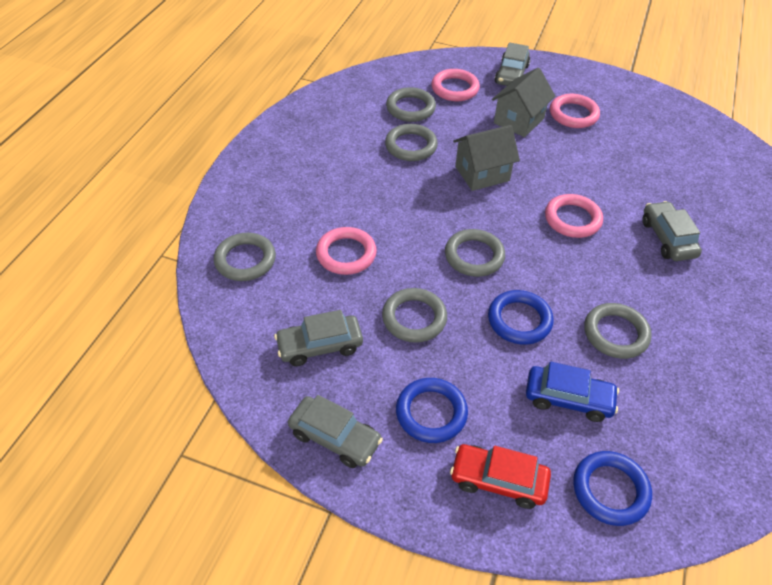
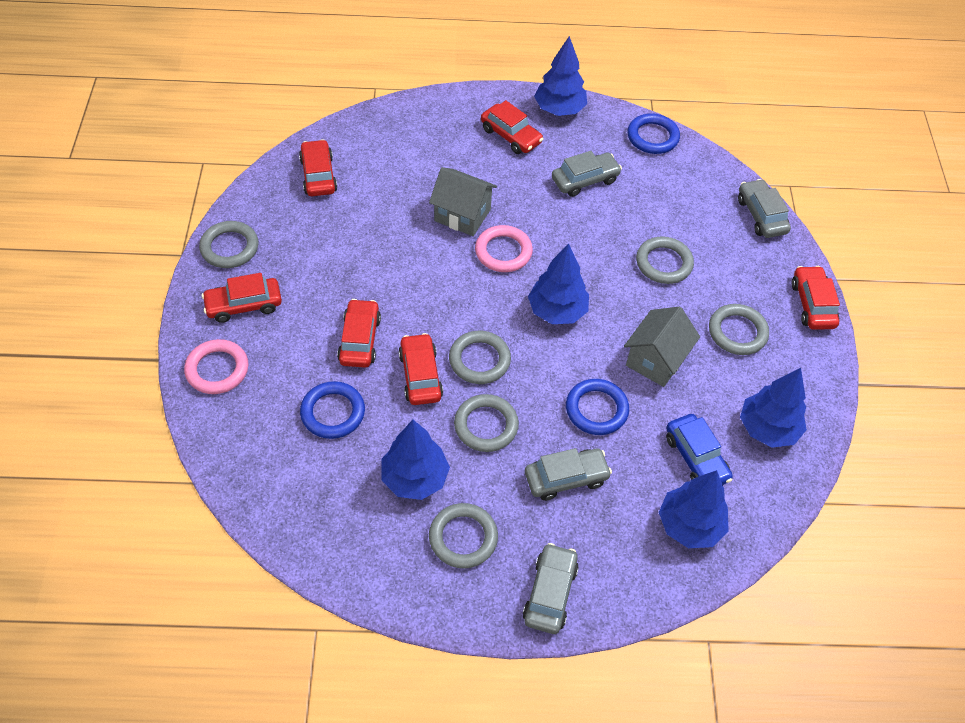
blue tree: none = 0 -> [381,420,450,500] [528,243,589,324] [534,36,587,116] [659,470,729,548] [740,368,807,448] = 5
pink ring: [316,227,377,275] [431,69,480,101] [545,194,603,238] [550,94,600,128] = 4 -> [184,339,248,394] [475,225,533,272] = 2
red car: [450,444,551,509] = 1 -> [202,273,282,323] [299,139,337,196] [337,299,381,368] [398,333,443,405] [481,100,543,154] [792,266,840,330] = 6

